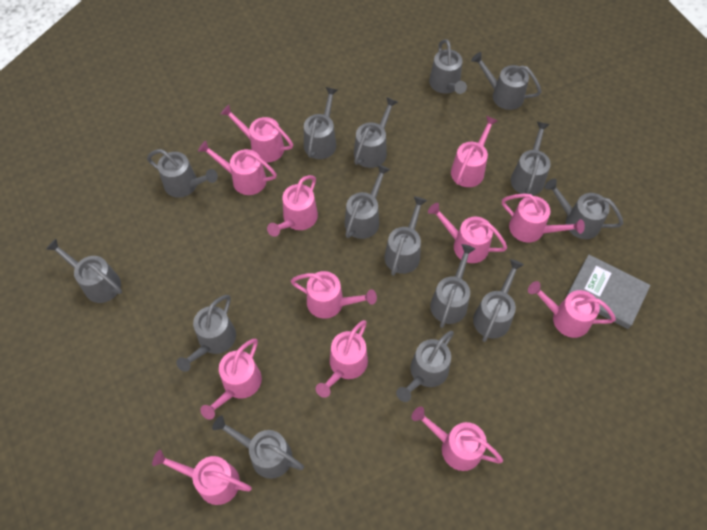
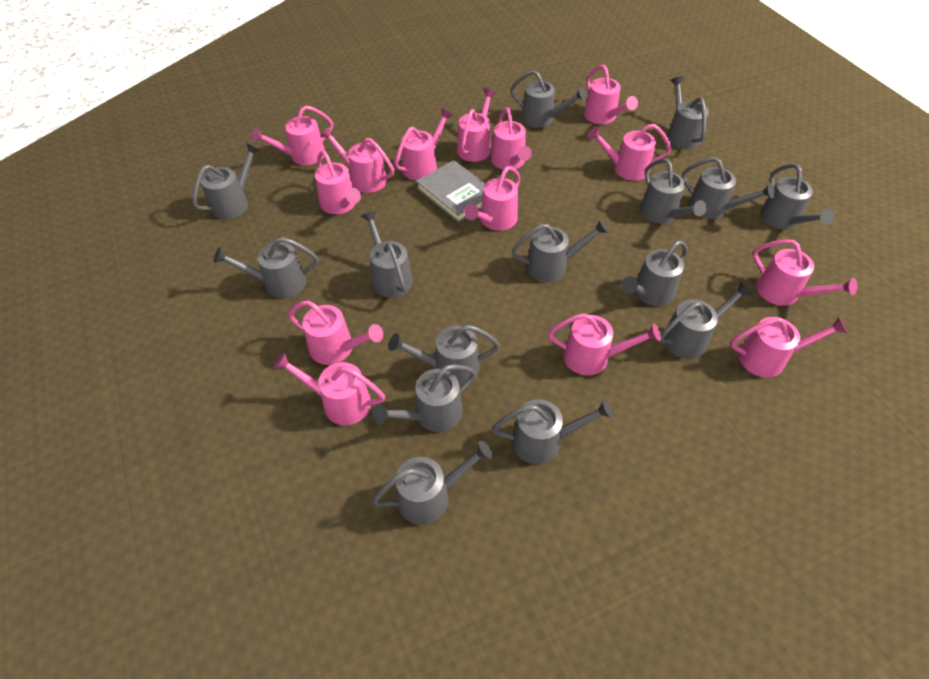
pink watering can: [152,450,252,505] [198,140,277,195] [200,339,262,420] [221,105,293,163] [267,175,318,237] [291,271,377,319] [316,320,368,398] [412,407,503,471] [428,203,507,263] [451,116,498,187] [502,193,585,242] [528,281,616,338] = 12 -> [251,105,333,165] [273,352,385,425] [288,301,383,365] [315,151,361,214] [320,127,395,193] [395,108,453,180] [457,88,496,162] [464,166,520,231] [491,108,532,170] [548,313,661,375] [584,65,638,124] [588,124,672,181] [730,317,847,378] [753,239,857,306] = 14

